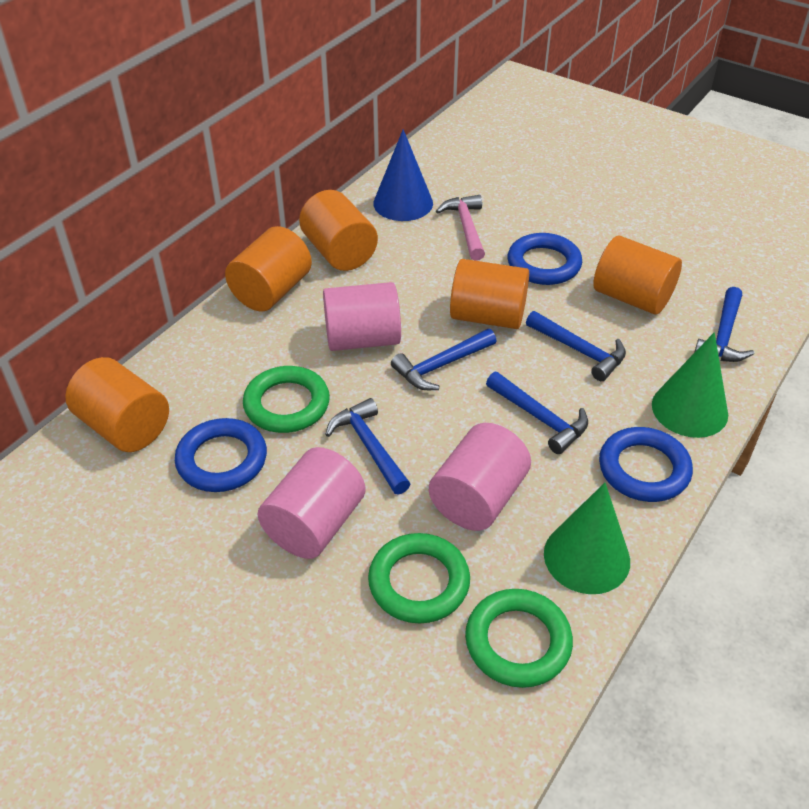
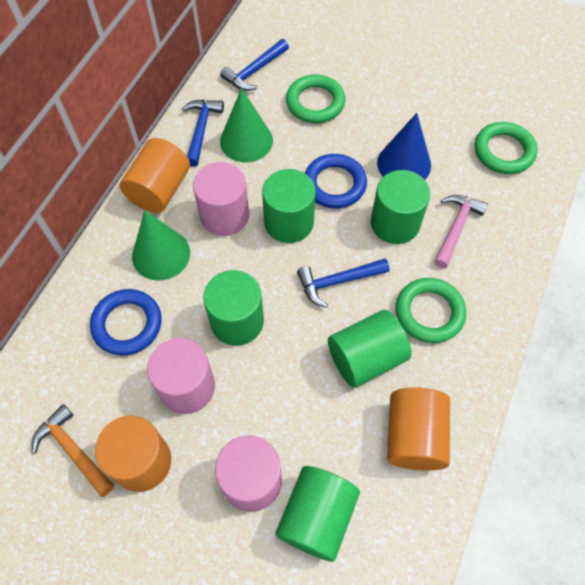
blue hammer: [325,398,410,495] [391,329,496,390] [486,372,588,454] [526,311,626,381] [694,287,754,362] = 5 -> [182,99,224,167] [220,39,289,91] [297,258,390,308] = 3
blue ring: [175,418,267,492] [508,233,582,285] [599,427,693,502] = 3 -> [90,289,162,355] [305,154,367,209] = 2
green cylinder: none = 0 -> [203,270,264,346] [262,169,316,243] [275,466,360,562] [328,310,412,388] [371,170,430,244] = 5
orange cylinder: [65,357,169,452] [225,226,312,311] [299,190,378,271] [450,259,529,329] [593,236,682,315] = 5 -> [95,416,171,492] [120,138,190,213] [387,387,450,471] = 3
orange hammer: none = 0 -> [32,404,114,497] = 1

